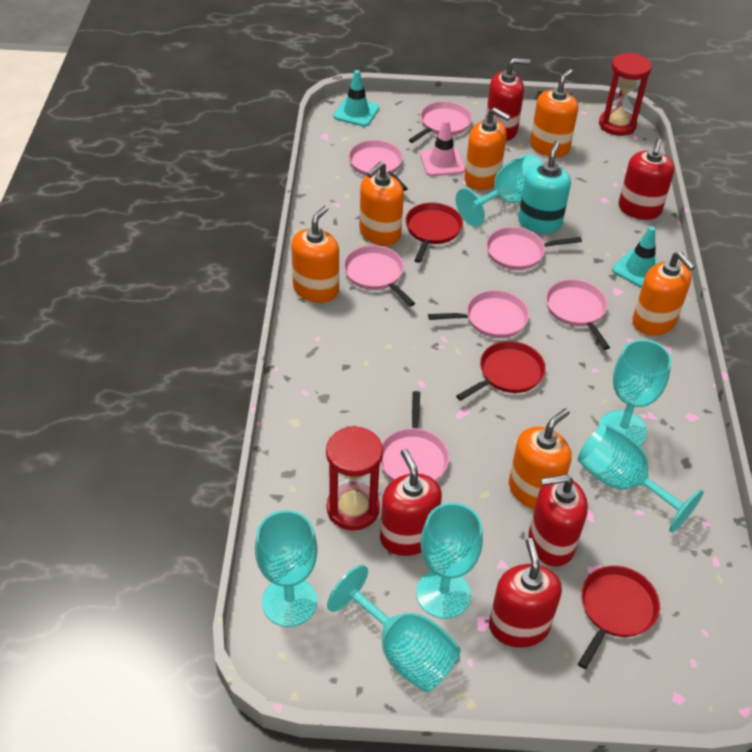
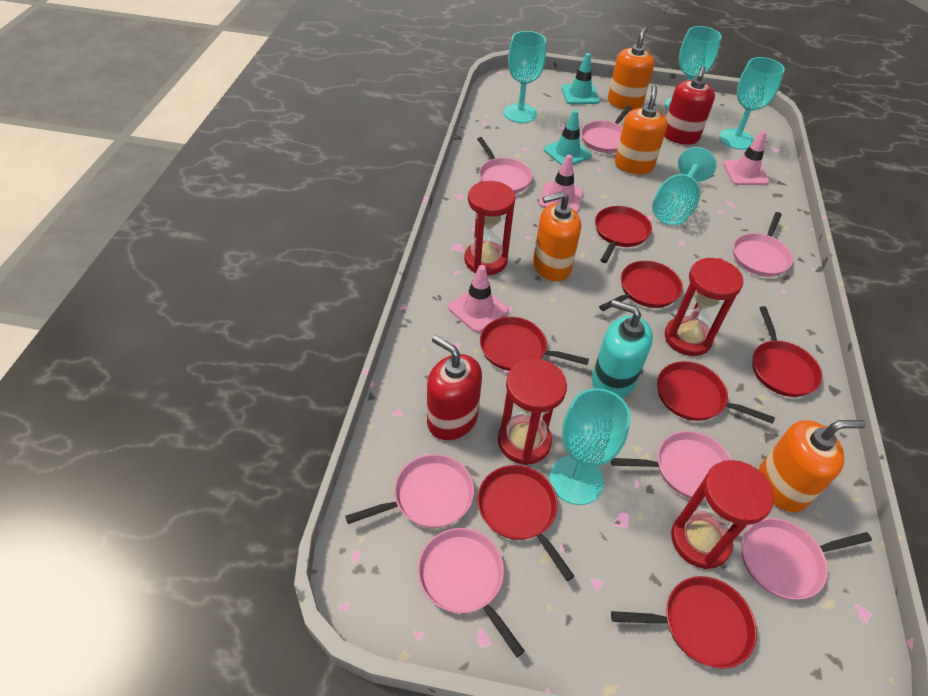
orange soap dispenser: [291,206,339,303] [359,162,404,246] [464,107,511,190] [509,408,572,509] [530,69,578,157] [632,252,695,335] = 6 -> [533,191,581,281] [608,27,654,110] [615,85,668,174] [759,420,866,512] = 4
pink traffic cone: [420,119,465,176] = 1 -> [448,265,509,333] [539,154,583,213] [723,131,769,185] = 3
red hourglass: [326,426,383,530] [599,52,652,136] = 2 -> [464,181,515,275] [498,359,567,465] [665,258,743,356] [671,460,774,569] = 4
red pan: [405,202,463,263] [456,341,546,401] [578,566,660,669] = 3 -> [477,465,574,581] [480,317,589,371] [595,206,652,263] [599,261,683,311] [611,576,757,669] [657,361,775,424] [752,306,822,397] = 7
red soap dispenser: [380,449,442,556] [486,58,530,141] [489,538,562,648] [528,474,588,567] [619,139,674,220] = 5 -> [427,335,482,440] [665,66,715,145] = 2
turquoise goblet: [255,510,318,627] [327,565,461,692] [416,503,483,619] [456,154,543,227] [578,423,704,533] [599,339,672,445] = 6 -> [504,31,546,123] [549,388,631,505] [652,147,717,225] [665,26,722,110] [719,57,785,150] = 5

